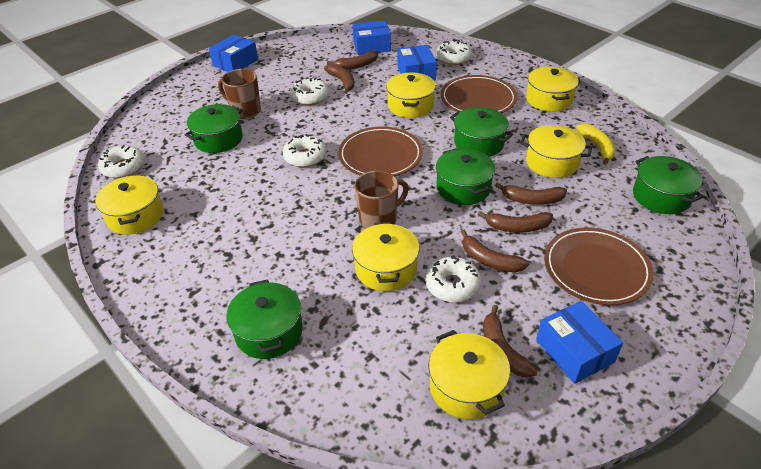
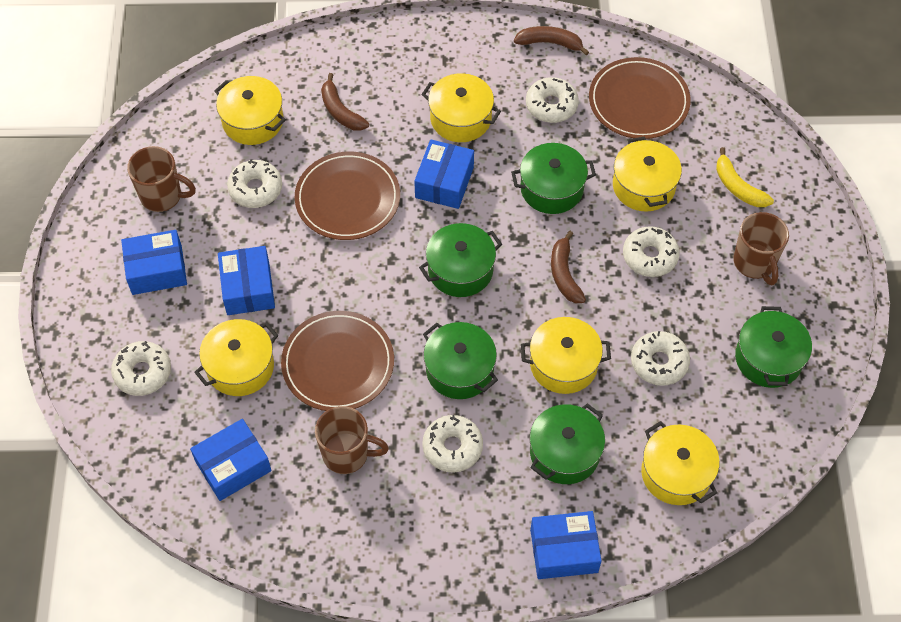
blue box: [209,34,258,72] [352,21,391,55] [397,45,437,81] [536,301,623,384] = 4 -> [121,230,187,295] [190,419,272,501] [218,246,275,315] [414,139,474,209] [530,511,602,579] = 5
brown banana: [324,64,354,94] [327,51,378,70] [461,230,529,272] [478,211,553,233] [483,305,538,378] [495,183,567,205] = 6 -> [321,73,369,131] [514,26,589,55] [551,231,586,303] = 3
brown mug: [218,69,261,119] [355,171,409,229] = 2 -> [127,146,196,212] [315,406,389,474] [733,212,789,285] = 3
white donut: [98,145,145,178] [283,134,327,167] [290,77,329,105] [425,255,481,302] [436,40,472,65] = 5 -> [111,341,171,396] [227,159,282,208] [422,415,483,473] [526,77,579,123] [623,226,680,277] [631,331,690,386] = 6

